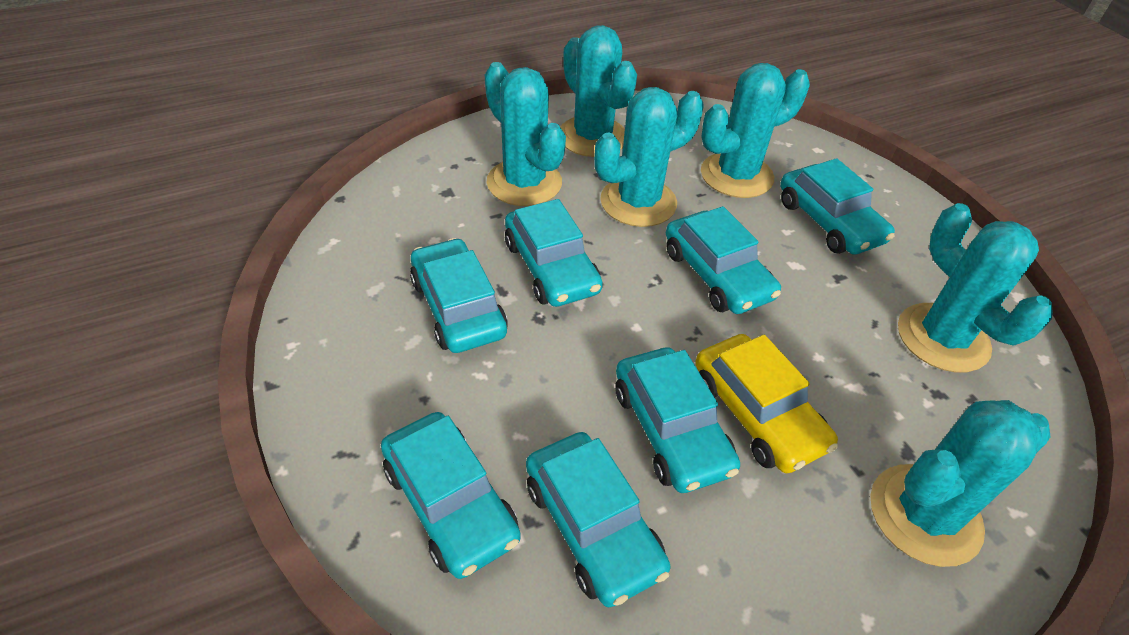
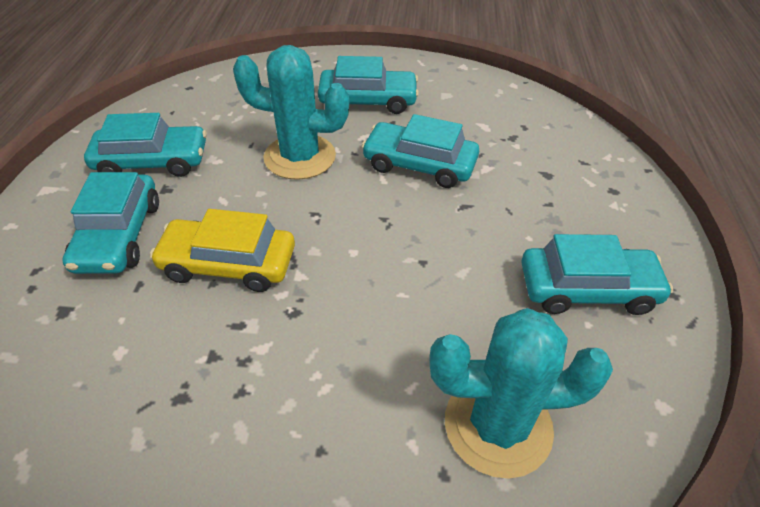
turquoise cactus: [485,62,566,206] [560,25,637,157] [594,87,703,227] [701,63,810,198] [870,400,1050,567] [898,203,1053,373] = 6 -> [233,45,349,180] [429,308,613,479] = 2
turquoise car: [381,412,521,579] [410,238,508,353] [505,199,603,307] [526,432,671,607] [615,347,740,493] [666,206,781,314] [780,158,895,255] = 7 -> [62,172,159,274] [84,113,207,177] [318,56,419,114] [361,114,479,188] [521,234,673,315] = 5

